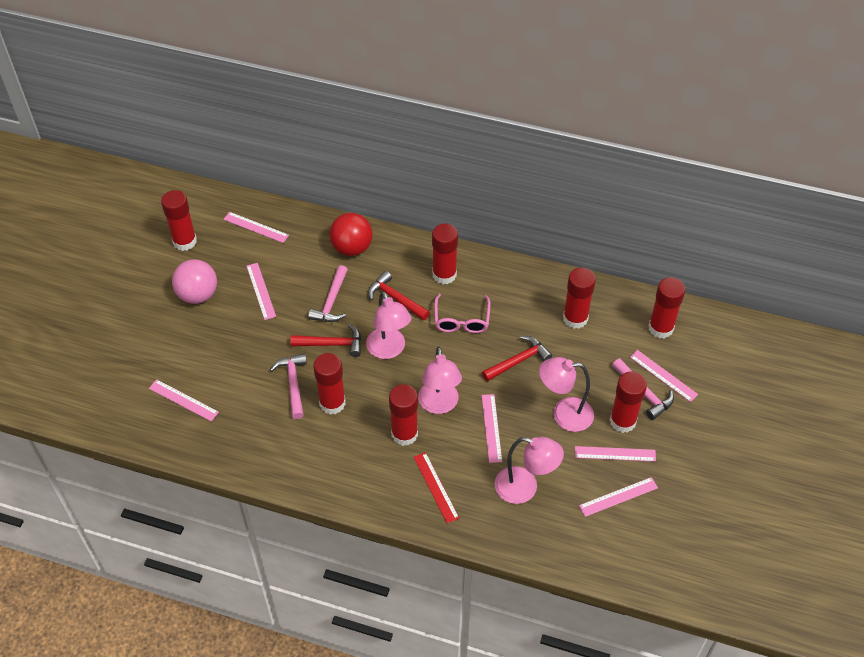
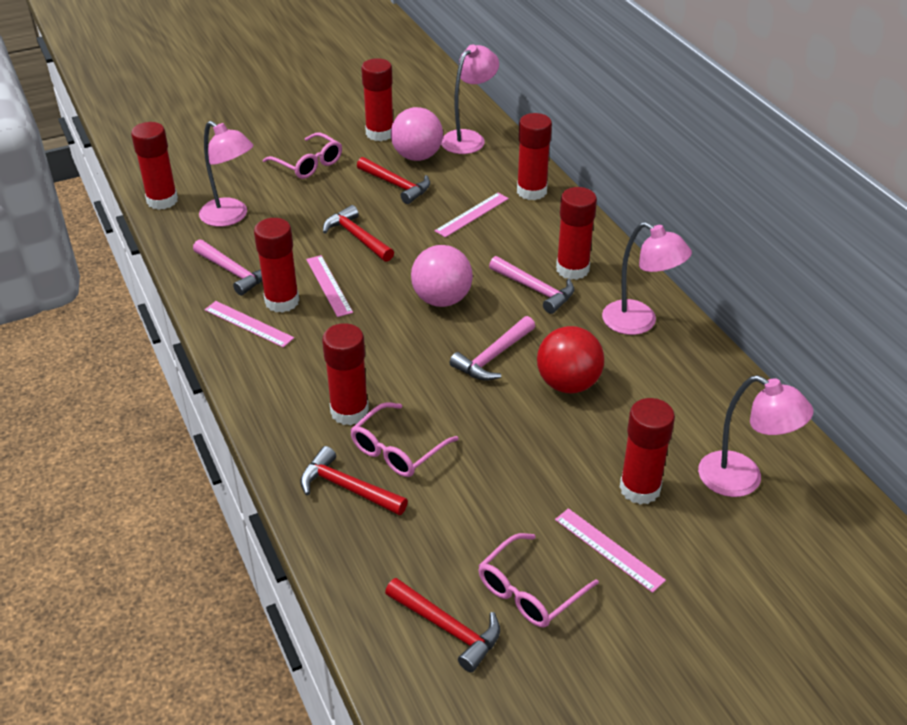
pink ball: [172,259,217,304] = 1 -> [391,107,443,161] [411,245,473,307] = 2
pink glasses: [434,294,491,333] = 1 -> [263,133,342,179] [351,402,459,477] [479,533,599,628] = 3
pink ruler: [149,379,219,422] [223,212,289,243] [246,263,276,320] [482,394,502,463] [575,446,656,462] [579,477,658,517] [630,350,698,402] = 7 -> [205,301,294,348] [306,255,353,317] [435,193,509,237] [555,508,666,593] = 4
red hammer: [291,324,361,357] [368,271,430,321] [482,336,552,382] = 3 -> [300,446,408,515] [323,205,394,262] [357,157,430,204] [385,578,500,672] = 4
red ruler: [414,452,459,523] = 1 -> none = 0

